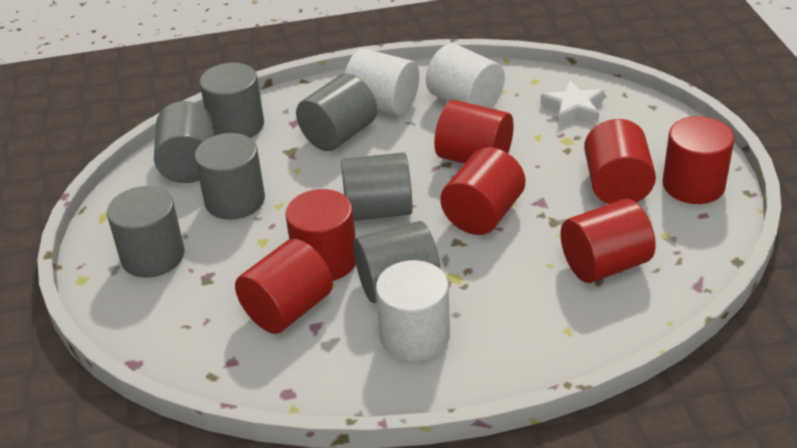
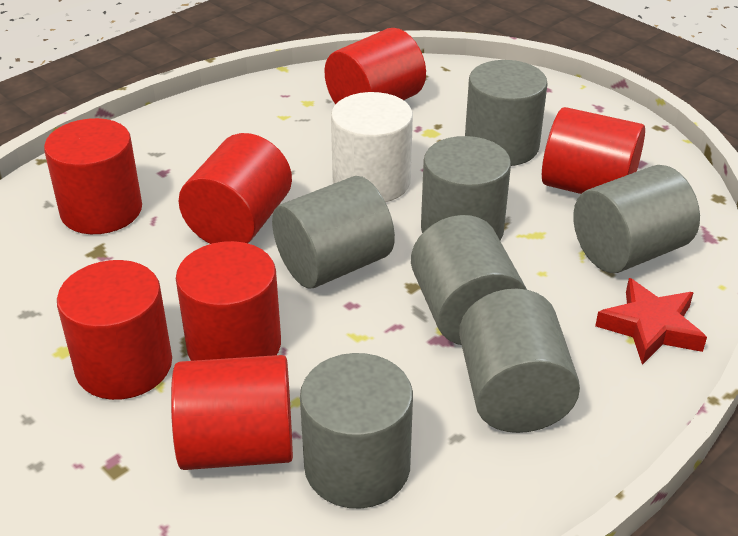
red star: none = 0 -> [595,278,707,365] = 1
white cylinder: [345,48,419,116] [376,260,450,361] [426,44,505,108] = 3 -> [331,92,413,202] = 1
white star: [541,80,605,125] = 1 -> none = 0

